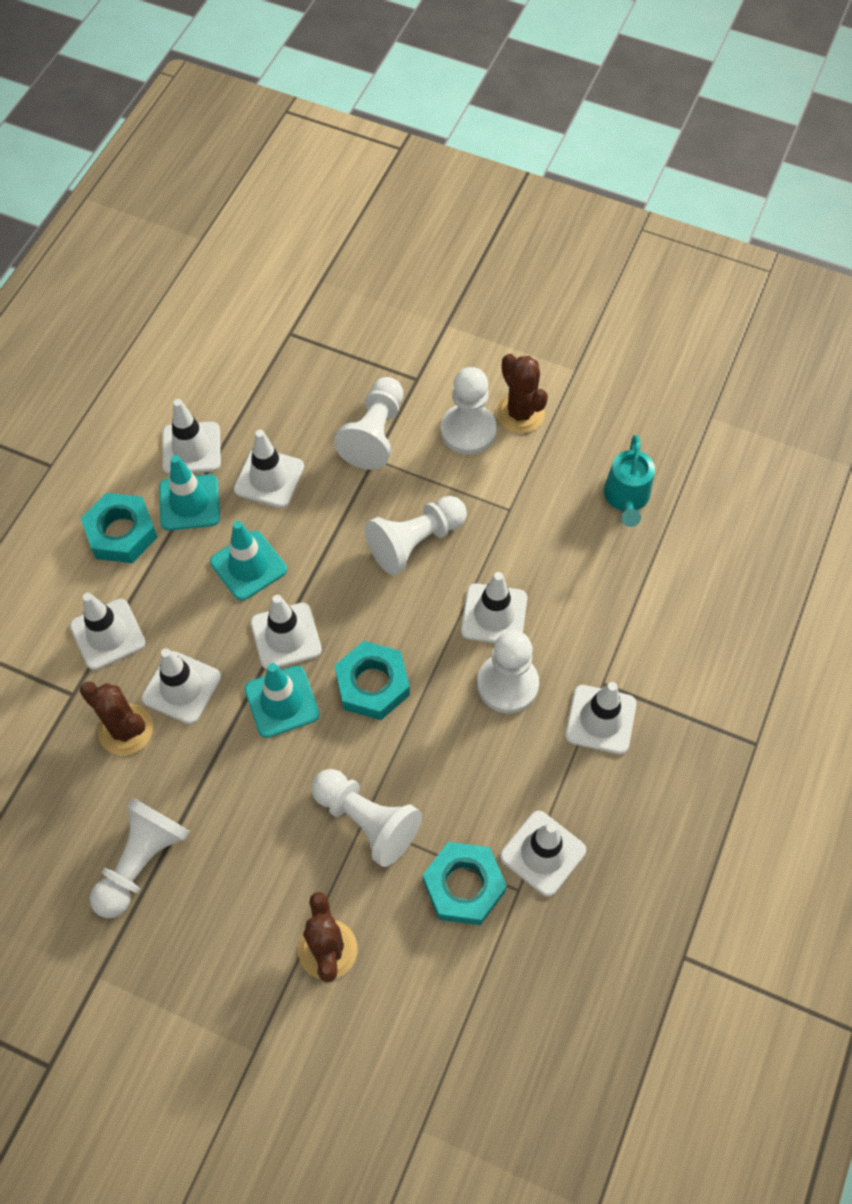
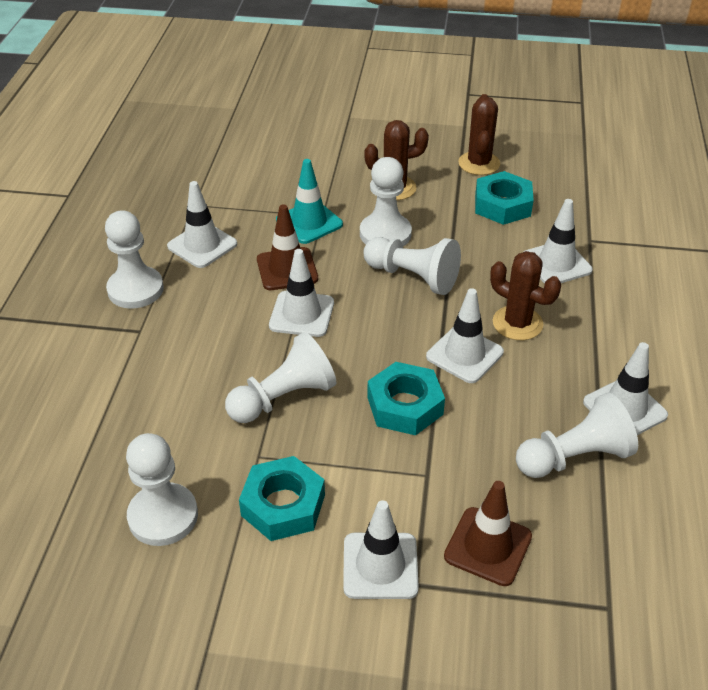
brown traffic cone: none = 0 -> [257,204,318,290] [444,481,532,586] = 2
turquoise traffic cone: [159,455,220,530] [210,521,287,601] [244,663,320,738] = 3 -> [276,159,343,244] = 1
turquoise watering can: [604,435,655,527] = 1 -> none = 0
white traffic cone: [70,593,146,670] [141,648,221,724] [162,399,221,475] [234,430,304,508] [251,595,322,669] [461,572,527,643] [500,811,586,896] [565,682,637,754] = 8 -> [167,181,237,268] [269,249,334,337] [343,500,419,599] [426,288,504,383] [524,199,593,284] [583,342,668,435] = 6

